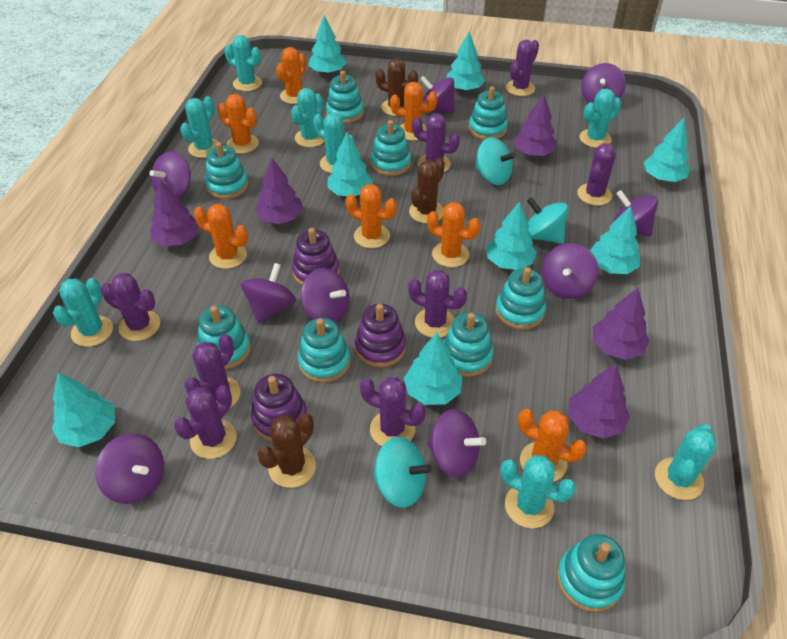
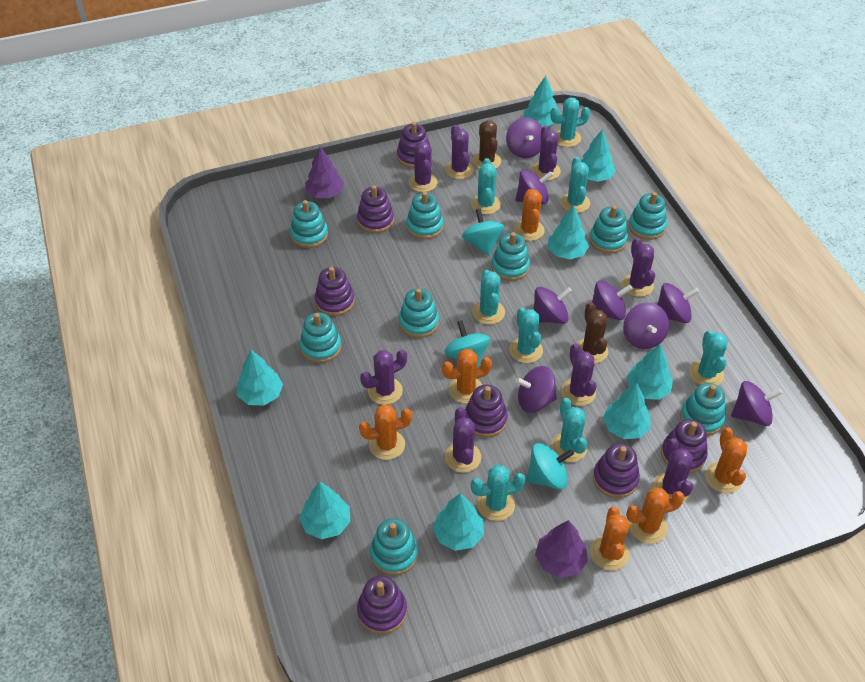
brown cactus: [257,413,316,488] [375,58,418,116] [409,158,445,224] = 3 -> [473,120,501,169] [577,302,608,364] = 2
orange cactus: [194,204,248,269] [218,94,259,154] [276,47,306,104] [345,184,397,248] [390,82,437,141] [427,202,481,267] [518,409,587,482] = 7 -> [359,404,412,460] [442,349,492,404] [514,189,545,241] [590,507,630,571] [626,487,684,544] [705,427,747,493] = 6
purple spinning top: [95,433,164,504] [150,151,191,198] [241,263,296,324] [301,268,350,323] [420,76,455,113] [428,409,486,478] [542,243,599,299] [581,63,626,104] [612,190,658,236] = 9 -> [506,118,543,158] [515,366,557,413] [516,169,553,204] [533,287,572,324] [592,280,633,320] [623,303,669,349] [657,283,699,323] [731,381,782,426] = 8
purple stacking toy: [251,374,307,441] [292,228,340,285] [355,304,406,367] = 3 -> [315,267,355,316] [357,185,394,233] [357,575,407,634] [397,122,432,168] [465,384,508,437] [593,443,640,498] [661,419,708,473] = 7
purple tree: [150,180,199,246] [255,158,303,224] [513,94,557,156] [568,364,630,439] [593,288,650,360] = 5 -> [305,146,344,198] [535,520,588,578] = 2

